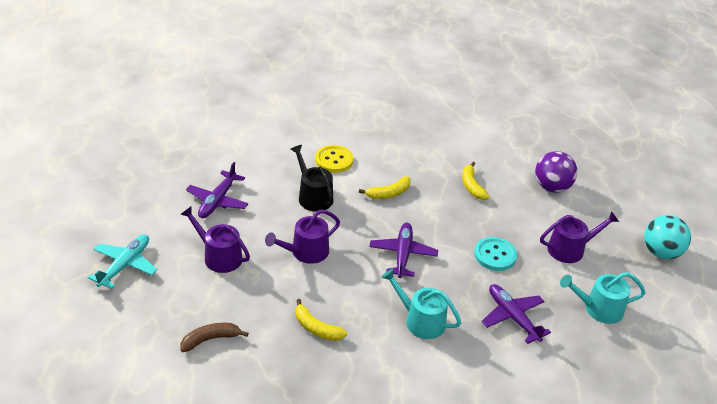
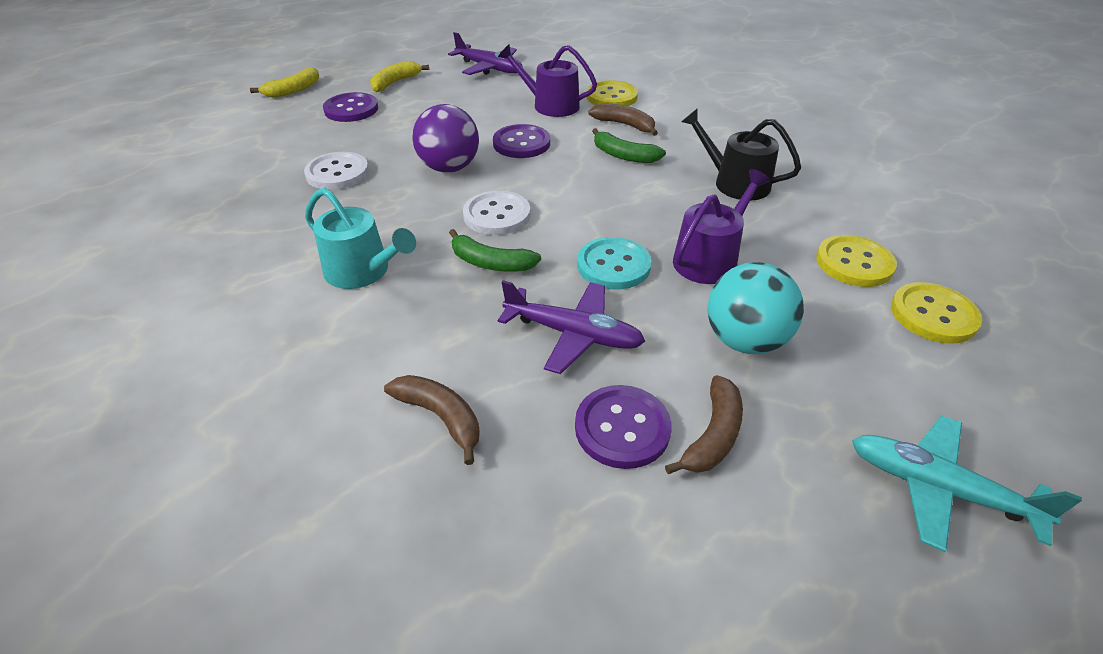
brown banana: [180,323,249,352] = 1 -> [384,375,480,465] [588,103,658,136] [665,375,743,474] = 3
green banana: none = 0 -> [449,229,541,272] [592,128,666,163] = 2
purple button: none = 0 -> [323,92,378,122] [493,124,550,158] [575,385,672,469] = 3
purple plane: [186,162,248,218] [369,223,438,278] [481,284,551,344] = 3 -> [448,32,523,75] [498,280,646,374] = 2
purple watering can: [181,206,250,273] [265,209,340,264] [540,211,619,263] = 3 -> [498,44,597,117] [673,169,770,284] = 2
turquoise watering can: [381,269,461,339] [560,272,646,324] = 2 -> [305,188,416,289] = 1
white button: none = 0 -> [304,152,369,190] [463,191,530,235] = 2
yellow banana: [296,299,347,341] [359,176,411,199] [462,162,490,200] = 3 -> [250,67,319,98] [370,61,429,92] = 2
yellow button: [315,145,353,173] = 1 -> [587,80,638,106] [816,235,897,287] [891,282,982,344] = 3

